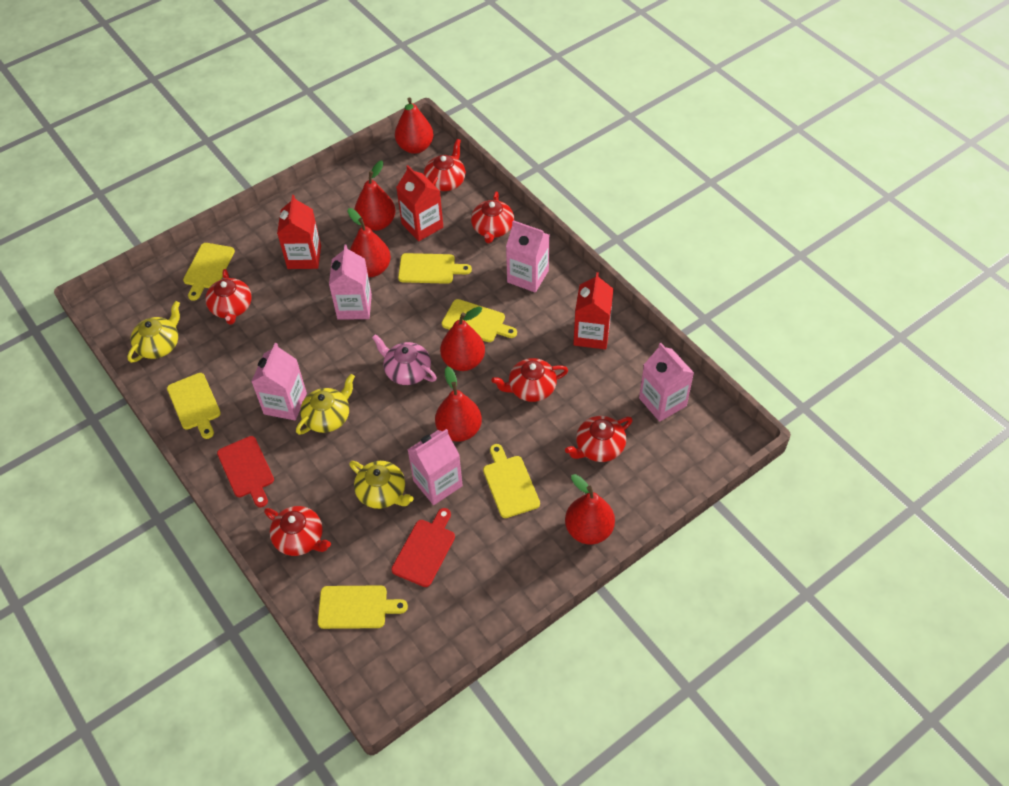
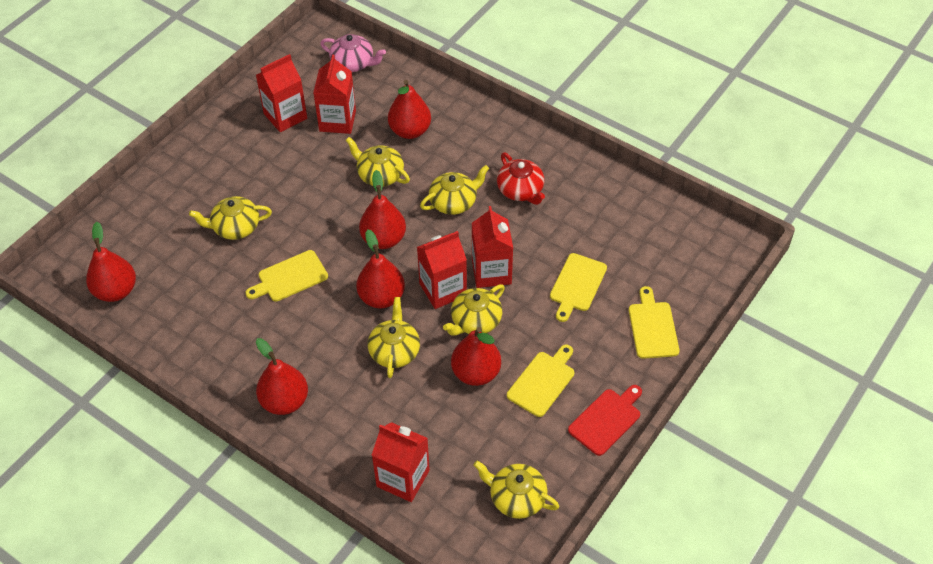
pink carton: [251,343,307,420] [329,244,372,320] [407,429,463,505] [506,220,550,293] [639,343,694,422] = 5 -> none = 0
red carton: [277,195,321,269] [396,165,443,241] [573,272,613,349] = 3 -> [256,54,307,132] [313,55,356,134] [372,422,430,502] [417,231,467,309] [472,206,513,288] = 5
red cutting board: [217,436,274,507] [391,508,455,587] = 2 -> [568,385,642,456] = 1
red teapot: [205,269,252,325] [264,506,331,556] [424,139,466,191] [471,191,514,243] [491,358,568,402] [565,416,633,462] = 6 -> [497,152,545,205] = 1
yellow cutting board: [167,373,221,439] [183,243,235,301] [318,585,408,629] [398,253,472,284] [442,299,517,342] [483,444,540,518] = 6 -> [245,250,328,301] [507,345,574,417] [550,253,607,322] [629,286,680,359] = 4
yellow teapot: [127,301,180,363] [296,374,355,435] [349,461,414,509] = 3 -> [189,196,272,240] [346,137,410,187] [368,297,420,378] [420,165,489,215] [443,284,505,336] [473,461,559,519] = 6

